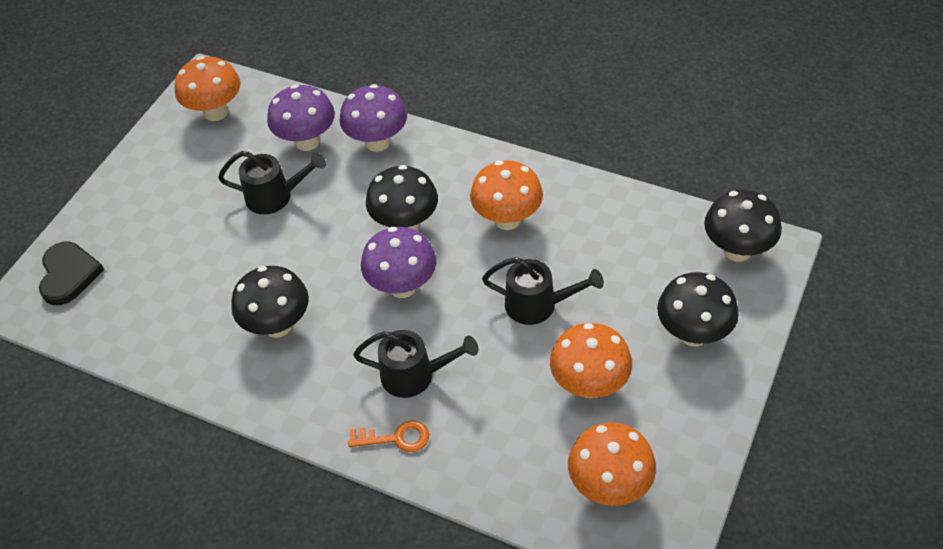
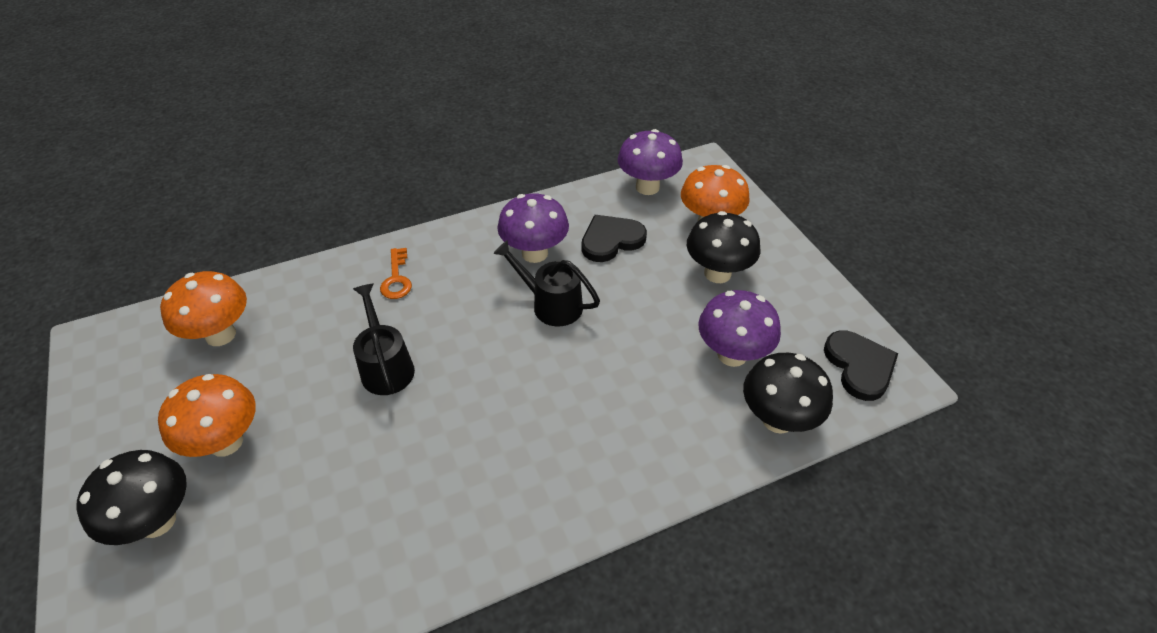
black heart: [39,242,104,305] = 1 -> [581,215,647,262] [824,330,898,401] = 2
black mushroom: [231,266,309,338] [366,165,438,230] [657,272,739,346] [704,190,782,262] = 4 -> [76,450,187,545] [687,211,761,283] [743,353,833,434] = 3
black watering can: [218,151,326,214] [353,330,478,398] [482,257,604,325] = 3 -> [353,284,415,395] [493,240,600,327] = 2
orange mushroom: [174,56,241,121] [470,160,543,230] [550,323,632,398] [568,422,656,506] = 4 -> [158,374,256,457] [160,271,247,346] [681,165,750,222] = 3

